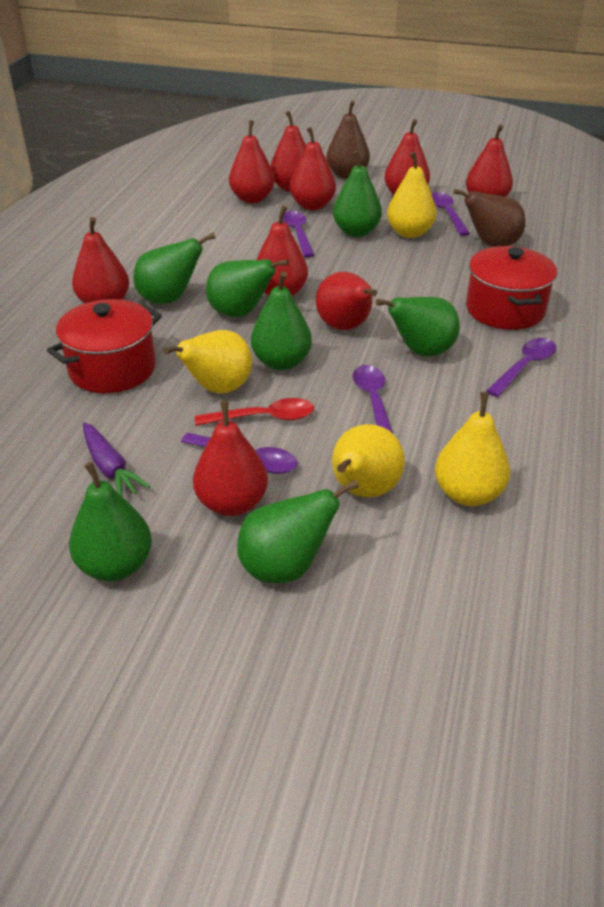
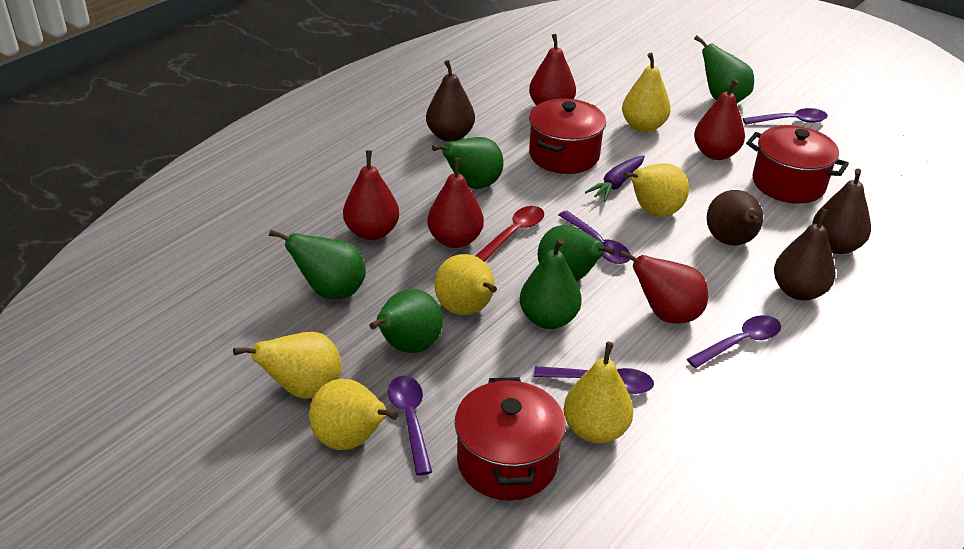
brown pear: [327,100,370,179] [453,189,525,247] = 2 -> [426,60,475,142] [707,190,763,245] [774,208,836,300] [812,169,871,254] = 4
green pear: [69,462,152,581] [133,232,215,304] [206,259,289,317] [237,480,359,583] [251,271,312,370] [333,151,382,237] [376,297,460,356] = 7 -> [269,229,366,299] [370,289,443,353] [432,137,504,189] [520,238,582,329] [538,225,615,281] [694,35,754,103] = 6
red pear: [72,217,129,304] [193,401,268,516] [229,120,275,203] [257,205,308,296] [270,111,306,192] [290,127,336,210] [316,272,377,330] [384,119,430,195] [466,124,513,197] = 9 -> [343,150,399,240] [427,158,484,248] [529,34,576,105] [619,250,708,324] [694,79,745,160] = 5
red pot: [47,299,162,393] [466,246,557,330] = 2 -> [455,377,566,501] [529,98,606,174] [746,125,849,204] = 3
yellow pear: [163,330,252,394] [332,424,405,497] [387,152,436,238] [435,392,510,506] = 4 -> [233,332,342,399] [309,379,398,450] [434,254,497,315] [563,342,634,444] [622,53,671,132] [623,163,689,217] = 6

